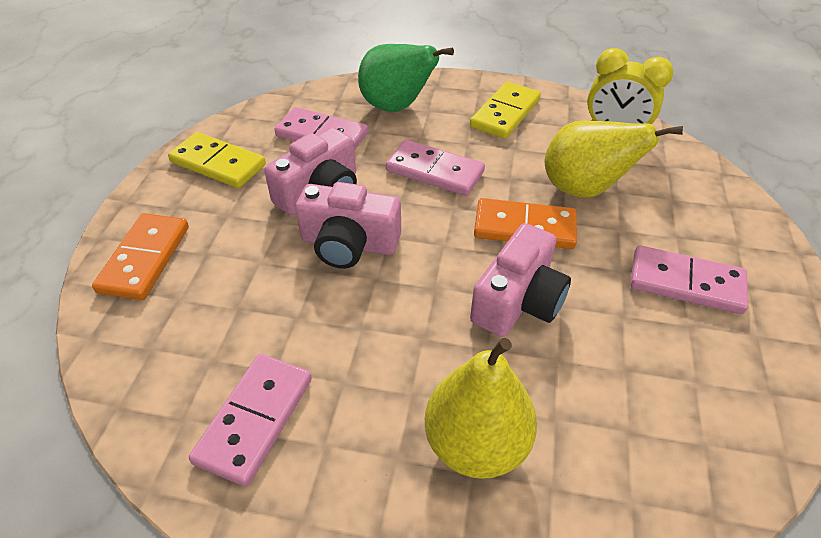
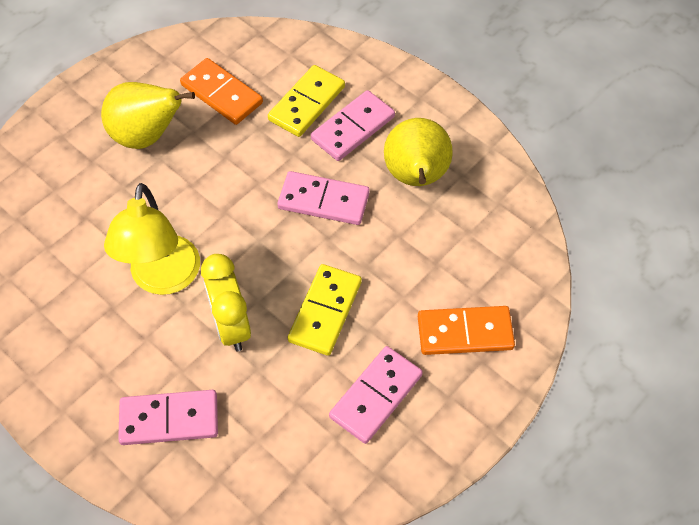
green pear: [358,44,454,112] = 1 -> none = 0
pink camera: [264,127,357,215] [295,182,401,269] [470,223,571,337] = 3 -> none = 0
yellow lamp: none = 0 -> [104,183,200,295] = 1

